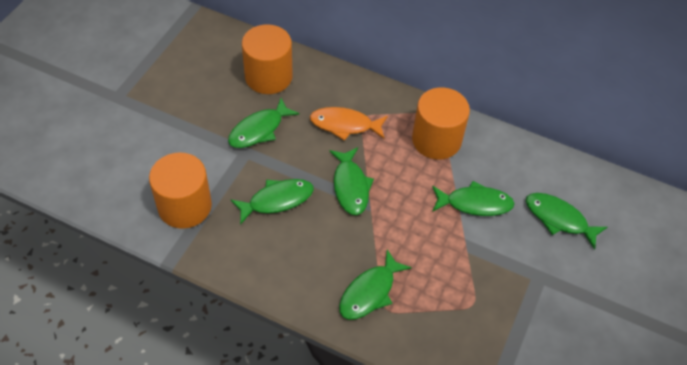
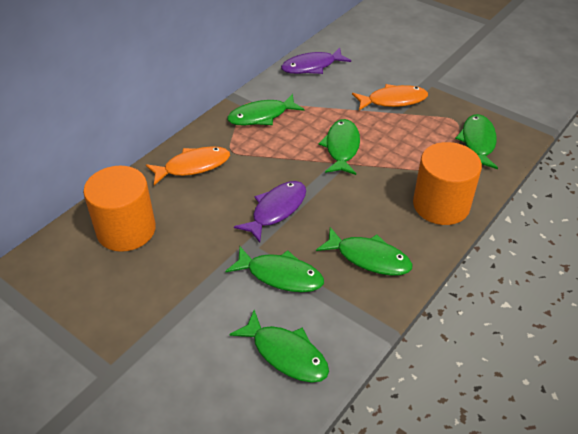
orange cylinder: [149,152,212,229] [242,24,293,94] [412,87,470,160] = 3 -> [83,166,156,252] [413,142,482,225] = 2
orange fish: [310,107,388,141] = 1 -> [146,146,230,185] [352,84,428,111] = 2
purple fish: none = 0 -> [234,181,306,243] [281,48,351,74] = 2

